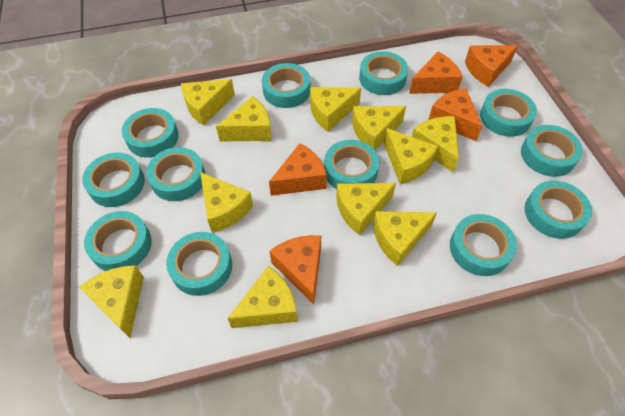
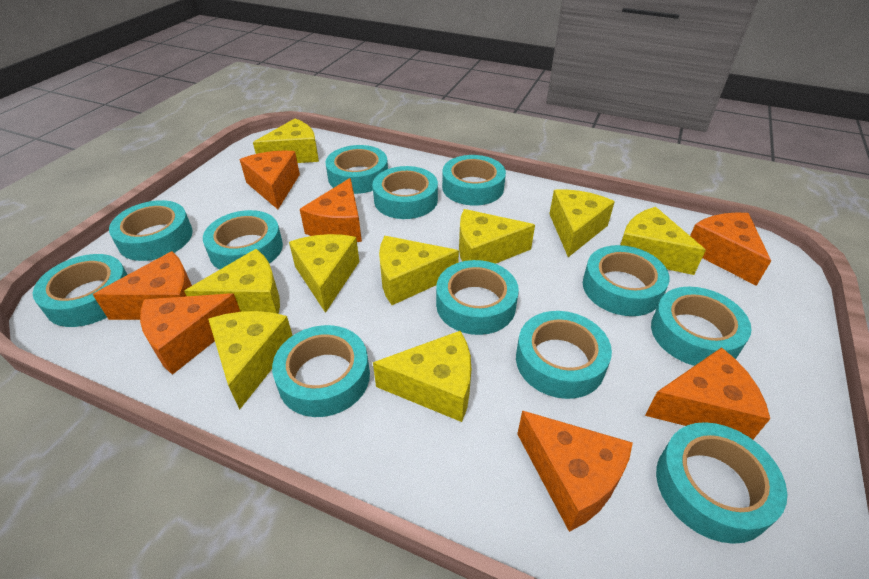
orange cheese: [269,143,327,196] [269,235,321,305] [409,52,463,94] [429,88,482,141] [465,45,518,87] = 5 -> [93,251,192,320] [140,293,241,375] [239,151,300,209] [300,178,362,242] [517,410,633,532] [645,347,770,440] [690,212,771,286] = 7
yellow cheese: [79,265,144,338] [181,79,235,126] [200,172,253,233] [216,96,272,142] [227,266,298,328] [310,87,361,132] [336,183,396,235] [352,106,406,150] [373,211,437,266] [384,128,438,184] [412,116,459,172] = 11 -> [184,249,280,314] [208,311,293,410] [253,118,319,163] [289,234,359,313] [373,331,471,422] [379,236,459,305] [459,209,535,264] [549,189,615,257] [620,207,706,275] = 9

